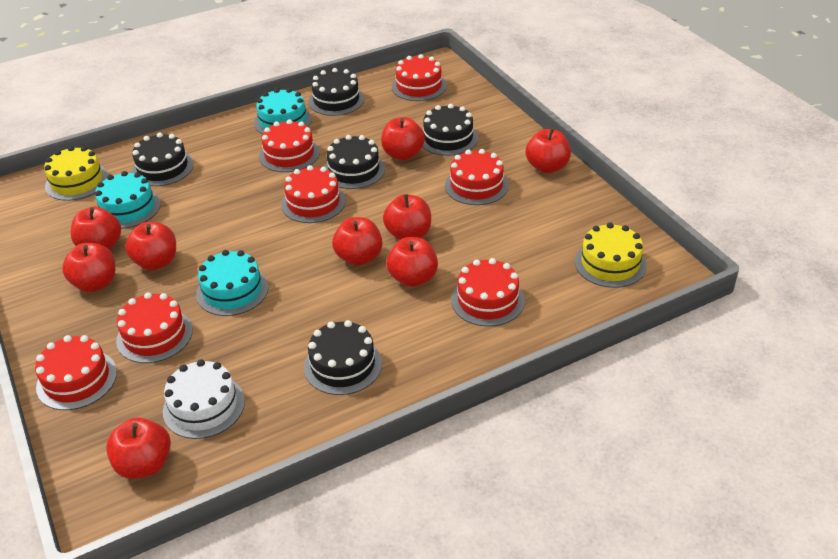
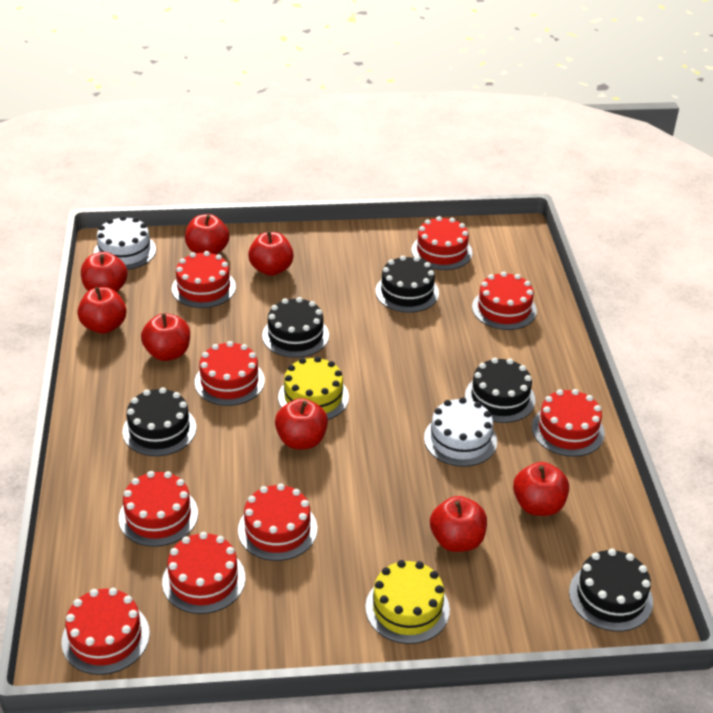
red apple: [62,243,115,292] [71,207,121,250] [106,418,171,479] [125,222,176,270] [332,217,382,266] [381,117,425,160] [383,194,431,240] [386,237,438,287] [525,128,571,173] = 9 -> [77,287,127,334] [81,252,128,292] [141,313,190,361] [185,214,229,254] [248,231,294,276] [275,398,328,449] [430,496,487,552] [513,462,569,516] = 8
red cake: [35,335,117,410] [116,292,193,363] [259,119,320,172] [281,165,346,223] [392,54,447,101] [445,149,509,205] [451,258,525,327] = 7 -> [62,588,150,675] [119,471,198,547] [162,532,245,614] [172,251,236,308] [195,341,265,406] [238,483,317,561] [411,216,472,270] [472,272,537,330] [532,389,605,457] = 9
turquoise cake: [95,171,161,229] [196,250,268,316] [254,88,312,134] = 3 -> none = 0
white cake: [163,359,245,439] = 1 -> [94,216,156,270] [424,397,497,467] = 2

